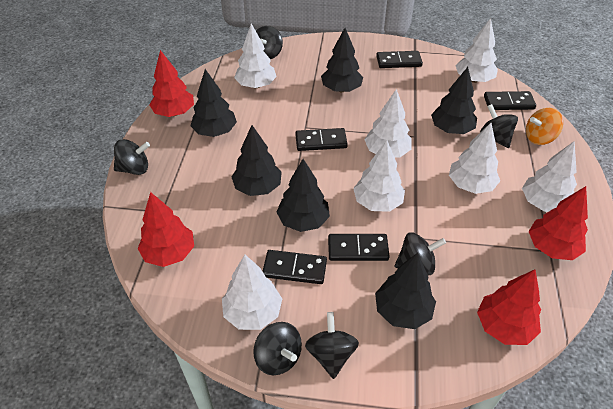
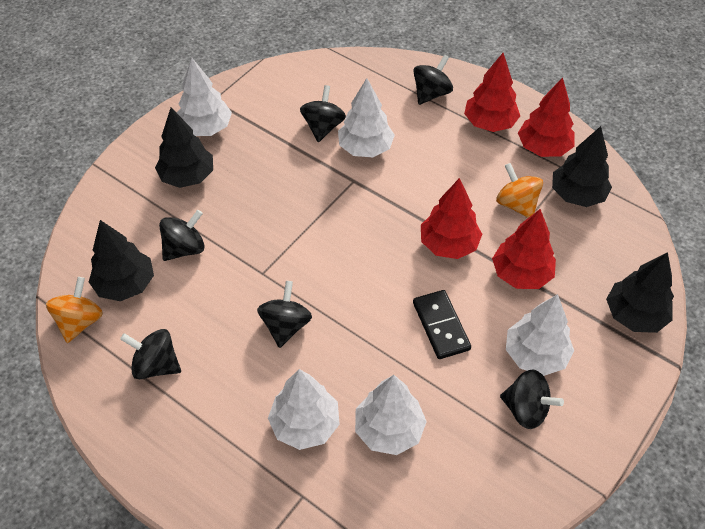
black domino: [263,250,327,284] [295,128,348,151] [328,234,390,261] [376,51,423,68] [484,91,536,110] = 5 -> [413,290,471,359] = 1
black tree: [190,69,237,137] [231,125,282,196] [276,159,330,232] [321,28,363,92] [375,253,436,329] [431,67,477,134] = 6 -> [89,220,154,301] [155,108,213,188] [552,126,612,207] [606,252,674,333] = 4
orange spinning top: [526,108,563,145] = 1 -> [46,277,103,343] [496,163,543,218] = 2
white tree: [222,255,282,330] [234,24,277,88] [353,140,405,212] [364,89,412,158] [449,123,500,194] [455,18,498,83] [522,141,577,212] = 7 -> [177,58,232,136] [268,369,340,450] [338,78,395,157] [355,375,427,455] [506,294,574,376] = 5

